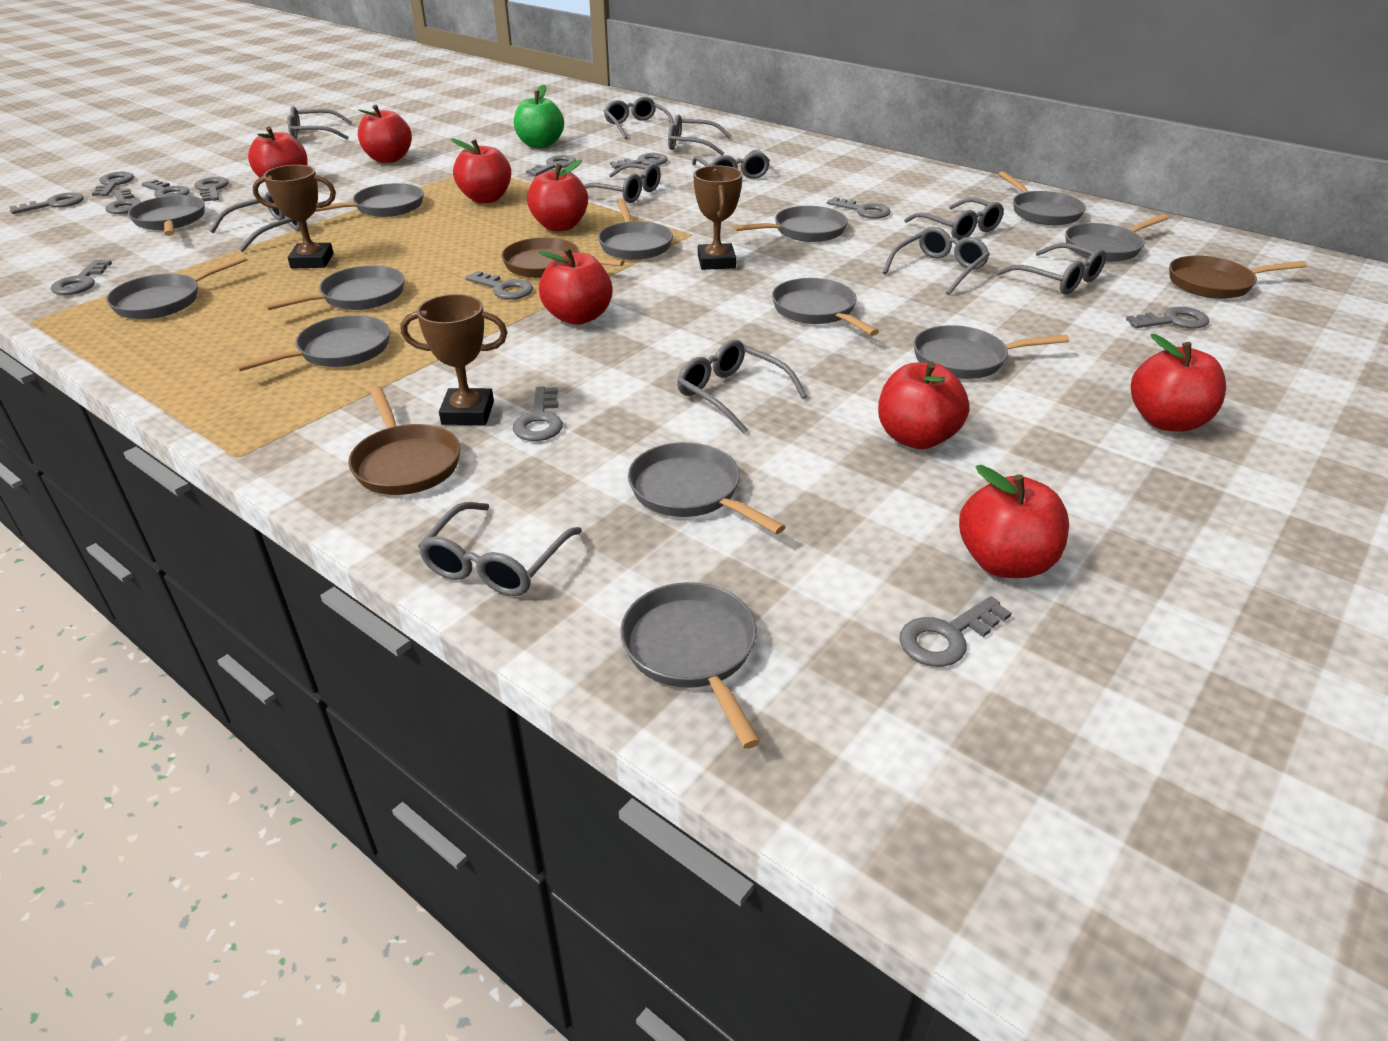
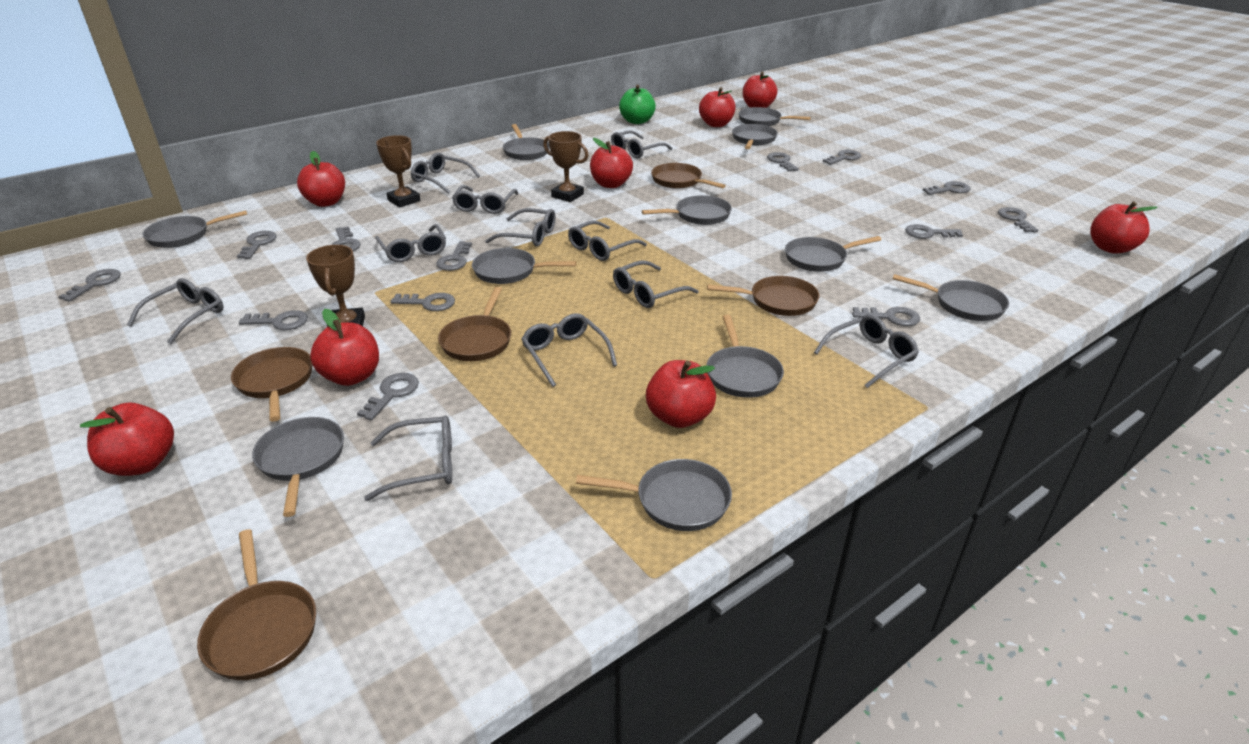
brown pan: [348,386,460,495] [501,237,624,278] [1169,256,1307,299] = 3 -> [197,529,316,680] [231,347,312,421] [438,287,511,361] [651,163,726,189] [707,276,820,316] = 5
grey pan: [106,255,247,319] [128,195,205,236] [235,315,390,372] [264,265,404,310] [315,183,423,217] [598,198,673,260] [620,582,761,749] [628,442,786,534] [733,206,848,242] [772,278,879,336] [913,325,1069,379] [998,171,1086,225] [1065,214,1169,262] = 13 -> [142,211,247,248] [252,417,344,517] [472,248,576,284] [503,124,550,160] [576,459,732,531] [642,195,732,225] [706,315,784,398] [732,124,778,149] [738,107,811,126] [785,236,882,272] [893,274,1009,321] = 11

